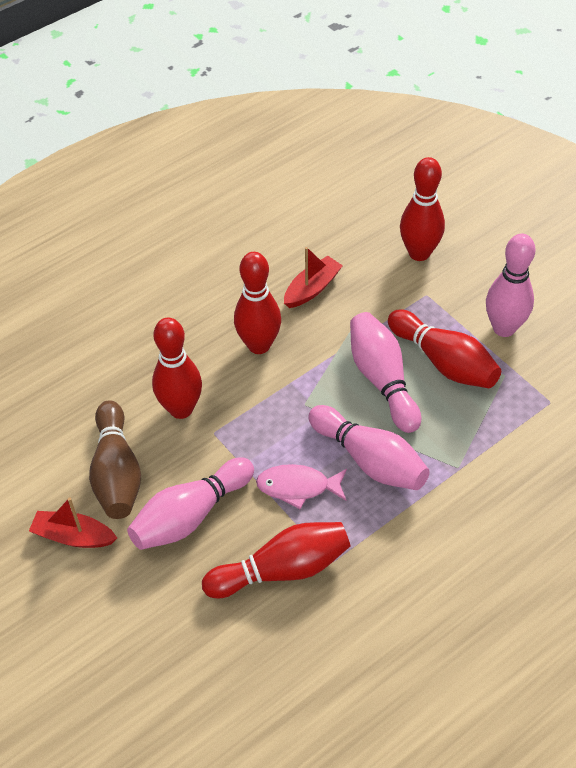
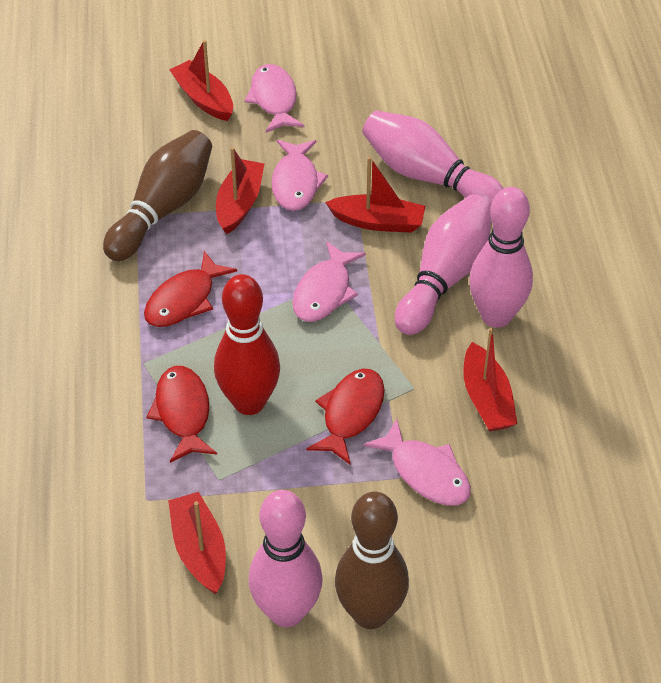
brown bowling pin: [89,400,141,519] = 1 -> [103,130,212,261] [335,492,409,629] = 2
pink fish: [256,464,347,509] = 1 -> [244,64,305,133] [272,140,328,211] [292,241,366,322] [364,419,471,506] = 4
red boat: [29,498,117,548] [284,247,343,308] = 2 -> [168,492,226,594] [169,40,233,121] [216,147,264,235] [325,157,425,233] [464,328,517,432] = 5
red bowling pin: [152,317,202,419] [202,522,351,598] [234,252,281,354] [388,310,501,388] [400,157,445,261] = 5 -> [214,274,280,415] = 1
red fish: none = 0 -> [144,251,237,327] [147,366,217,463] [306,368,385,465] = 3

